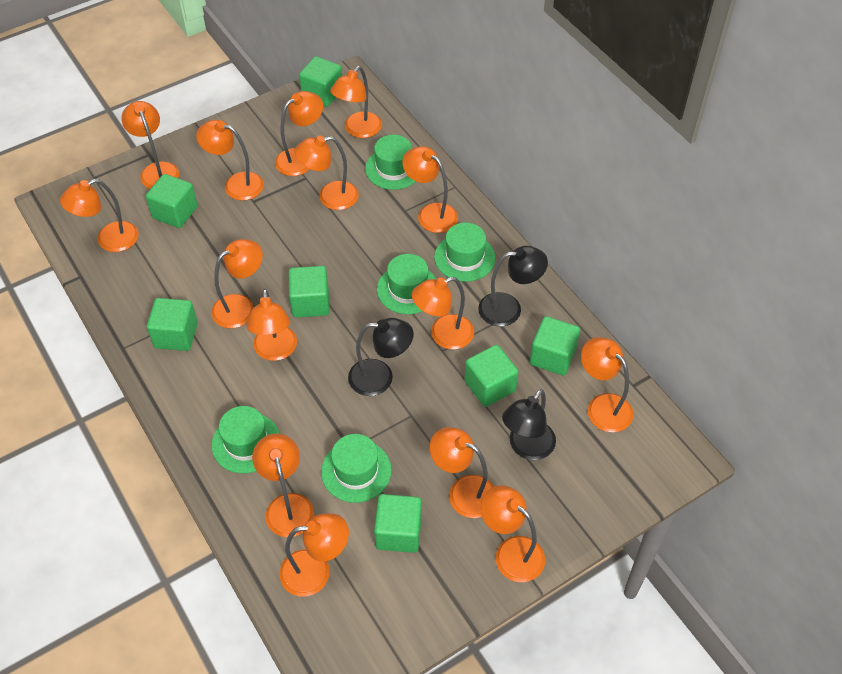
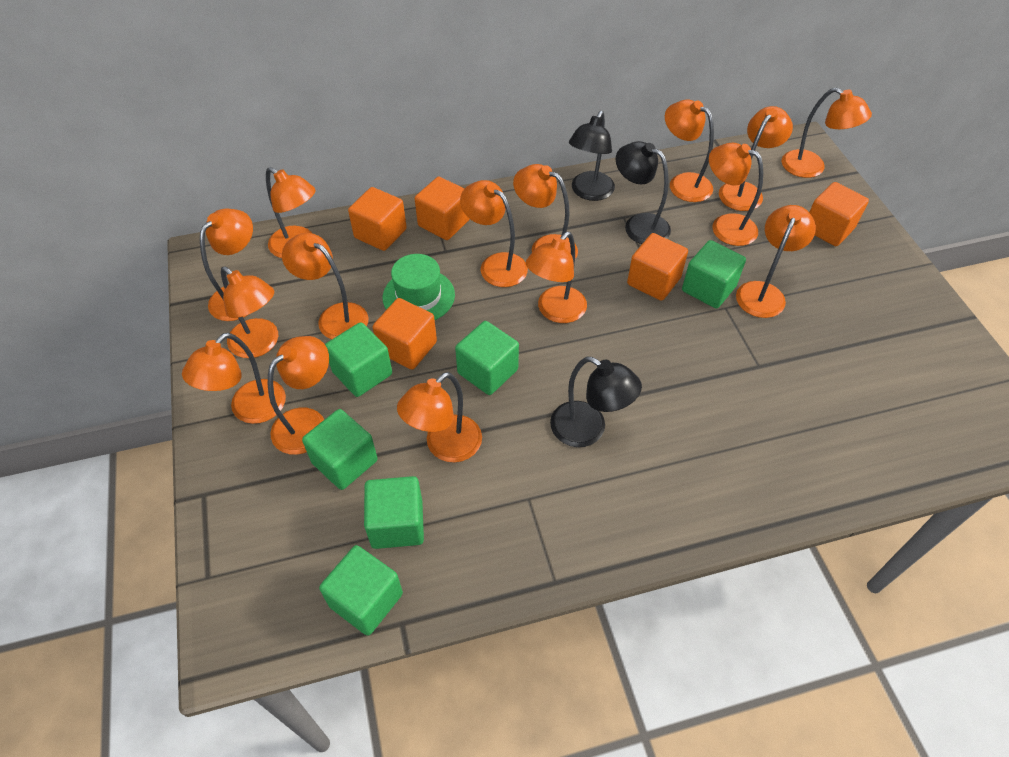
green cube: [146,174,198,228] [147,298,198,351] [289,266,330,317] [299,56,342,107] [374,494,422,553] [465,345,518,407] [530,316,580,376] = 7 -> [302,409,378,490] [319,545,403,636] [325,322,392,397] [364,476,424,549] [455,321,519,395] [682,240,746,309] = 6
green hat: [211,406,280,473] [321,434,392,503] [365,135,416,190] [377,254,437,314] [434,223,495,282] = 5 -> [383,254,455,320] = 1
orange cube: none = 0 -> [348,187,407,251] [373,298,437,370] [415,177,470,240] [627,233,688,301] [809,182,869,246] = 5

